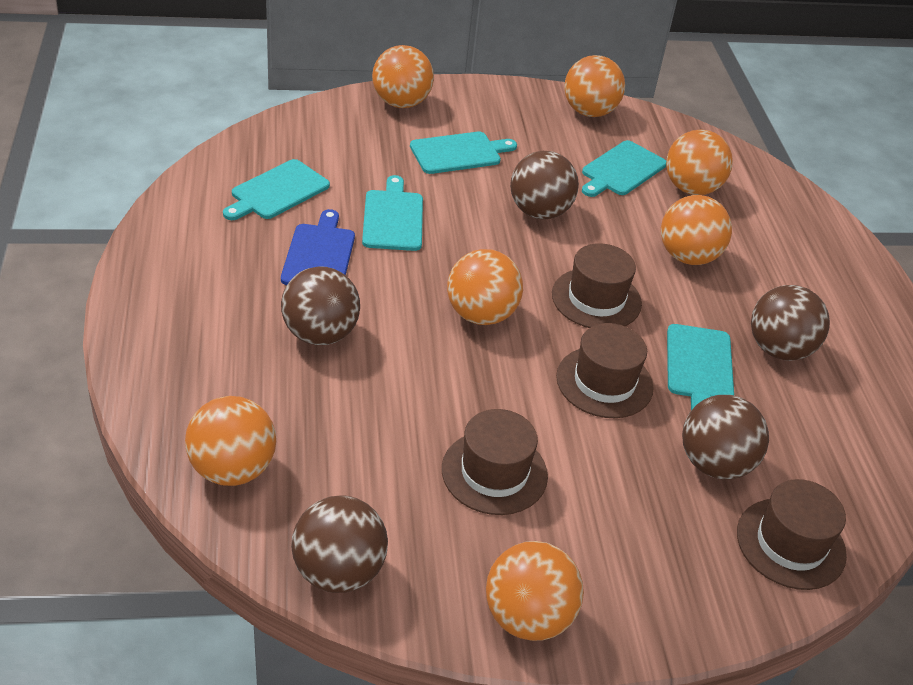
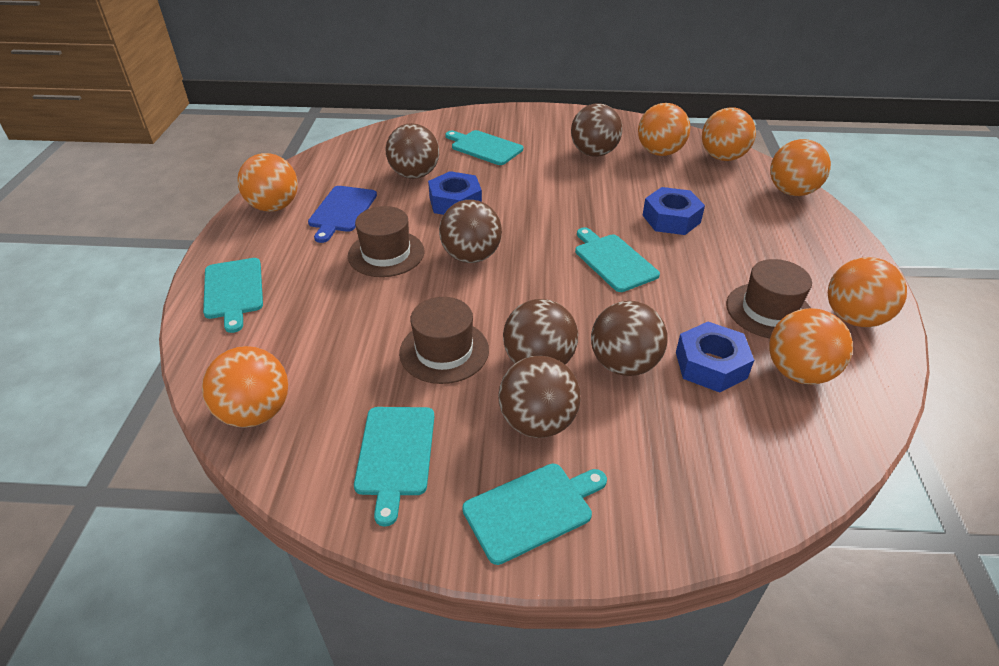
blue nut: none = 0 -> [428,171,482,215] [642,187,705,235] [676,322,754,393] = 3
brown ball: [281,266,360,345] [291,495,388,593] [510,151,579,219] [682,395,769,479] [751,285,830,361] = 5 -> [385,123,439,179] [439,200,502,263] [498,356,581,438] [503,299,578,365] [571,103,622,157] [591,301,668,376] = 6
brown hat: [442,409,548,515] [552,243,642,328] [556,323,654,418] [737,479,847,590] = 4 -> [348,206,424,277] [399,297,489,384] [726,259,812,338] = 3

